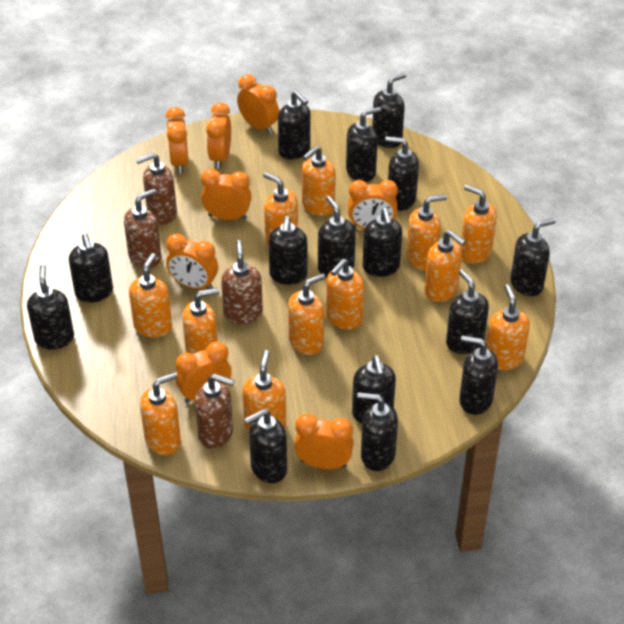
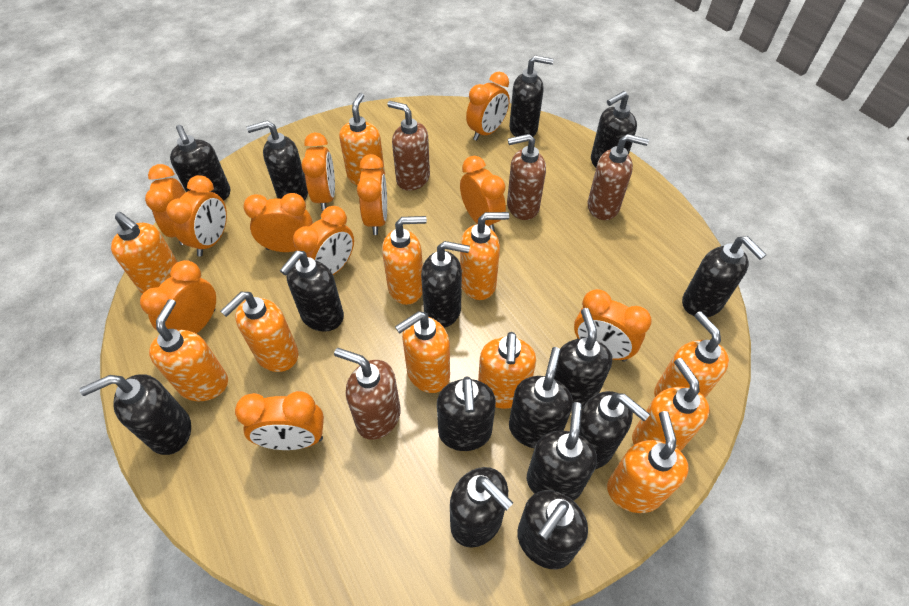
orange clock: [166,107,189,173] [166,234,218,289] [176,341,232,403] [201,169,251,220] [206,102,231,169] [237,74,279,134] [294,414,354,469] [348,180,398,229] = 8 -> [140,260,216,334] [145,164,185,245] [166,175,227,257] [235,391,324,450] [244,193,313,252] [293,206,354,275] [302,132,335,212] [357,154,387,235] [460,156,506,232] [466,72,510,141] [574,289,652,362] = 11
orange soap dispenser: [129,253,172,338] [140,372,181,455] [182,288,219,354] [242,350,286,431] [263,172,298,248] [288,273,325,355] [302,146,336,216] [326,259,364,330] [406,194,447,271] [424,230,466,302] [460,184,497,264] [486,284,530,370] = 12 -> [111,212,178,294] [149,299,228,401] [220,292,299,372] [339,93,385,185] [382,216,427,305] [395,311,450,393] [460,212,509,300] [478,332,536,409] [607,411,689,513] [632,358,710,451] [654,311,729,398] = 11

